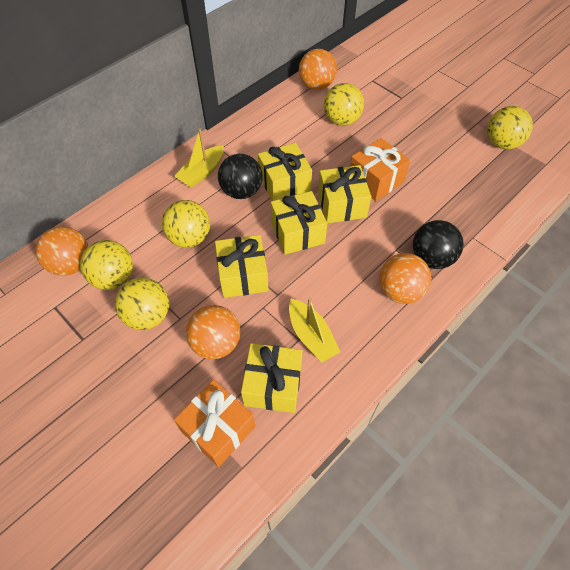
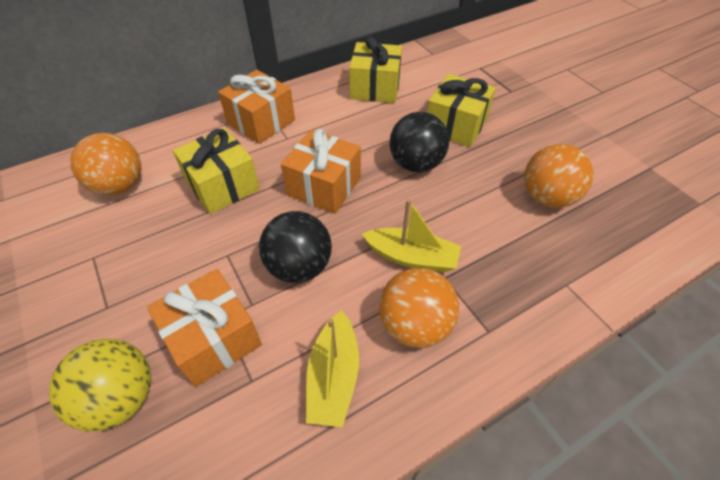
orange ball: [36,226,88,276] [186,305,241,359] [299,49,337,90] [379,253,431,304] = 4 -> [70,133,141,196] [379,268,459,348] [524,144,594,208] = 3
orange gift: [174,380,255,467] [350,138,410,201] = 2 -> [147,269,262,387] [218,70,295,144] [281,129,361,214] = 3
yellow ball: [80,240,133,290] [115,278,169,330] [162,200,210,248] [324,83,364,126] [487,106,533,149] = 5 -> [49,339,151,432] = 1
yellow gift: [215,235,269,298] [241,343,303,413] [258,143,312,201] [271,191,327,255] [318,165,371,223] = 5 -> [173,128,260,214] [349,36,402,103] [427,74,496,147] = 3

